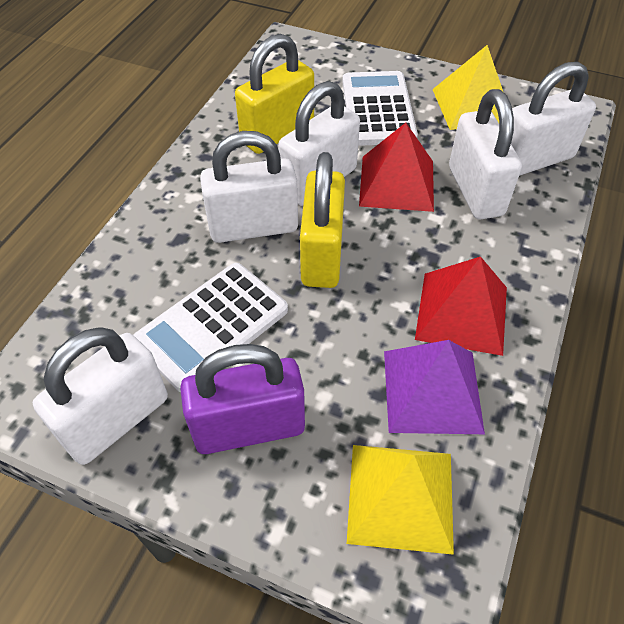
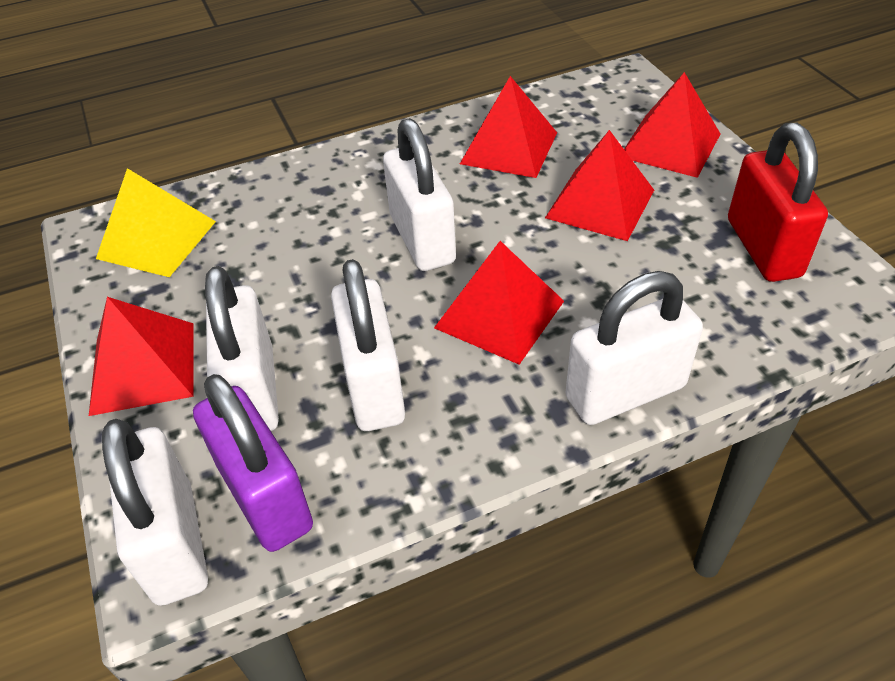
purple pyramid: [384,340,485,434] = 1 -> none = 0
red padlock: none = 0 -> [728,123,828,282] = 1
red pyramid: [359,123,434,212] [415,257,507,356] = 2 -> [89,297,194,416] [434,241,564,365] [460,76,557,178] [545,130,654,241] [624,72,720,178] = 5
white calculator: [133,263,288,393] [342,71,418,146] = 2 -> none = 0
yellow padlock: [235,34,314,154] [300,152,345,288] = 2 -> none = 0
yellow pyramid: [347,445,454,555] [432,45,503,130] = 2 -> [96,168,216,277] = 1

